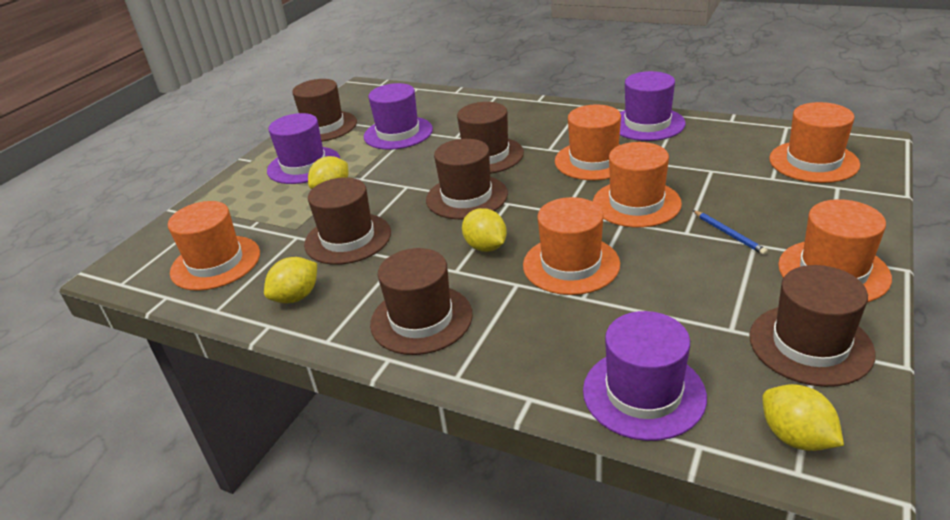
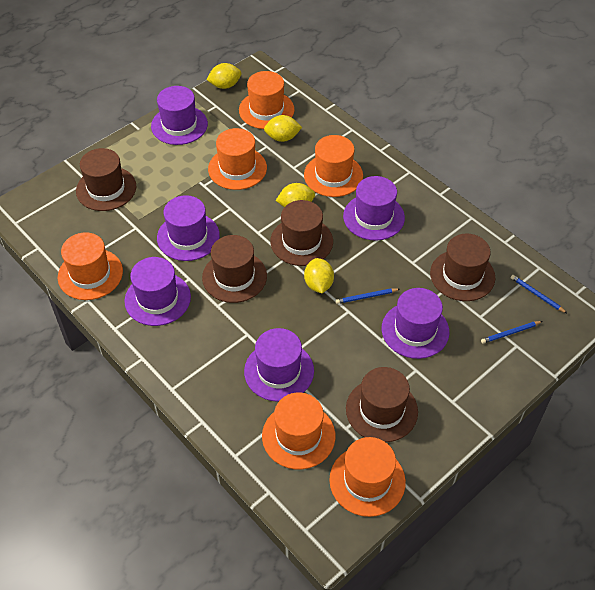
blue pencil: [693,210,768,255] = 1 -> [336,288,400,304] [481,321,542,344] [511,275,568,314] = 3
brown hat: [292,79,357,142] [304,177,391,265] [370,248,473,355] [426,139,508,219] [457,102,524,174] [749,265,876,387] = 6 -> [76,148,136,211] [202,235,267,303] [270,200,333,266] [346,367,418,442] [430,234,495,301] = 5
purple hat: [267,113,340,184] [364,83,433,150] [583,311,707,441] [620,71,686,141] = 4 -> [125,257,191,326] [151,86,208,145] [157,195,220,261] [244,328,314,402] [343,176,405,241] [382,288,449,359] = 6

